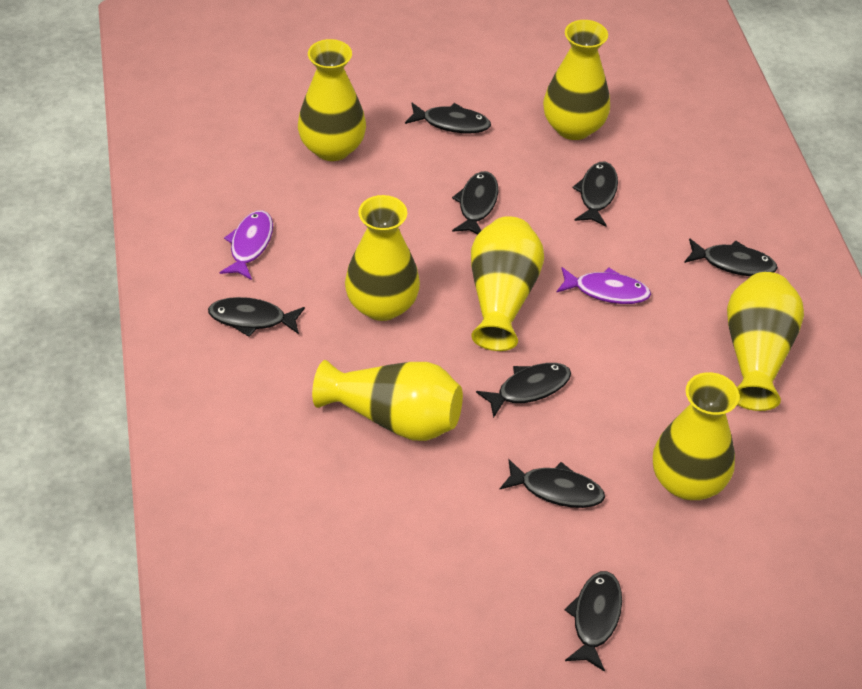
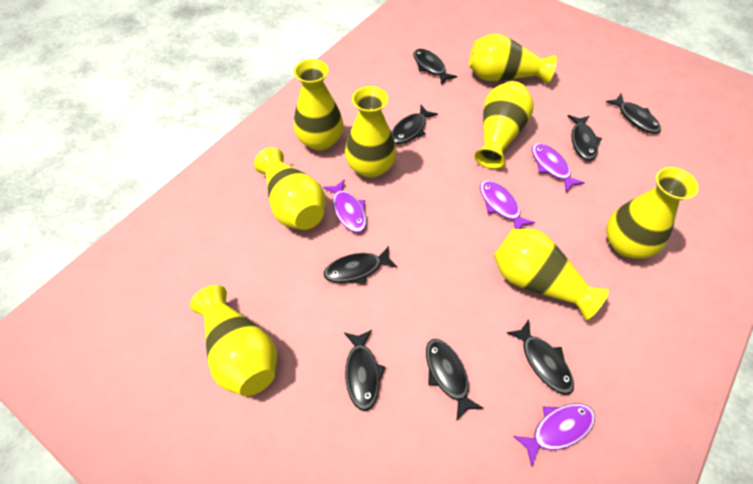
purple fish: [220,210,273,280] [556,267,651,304] = 2 -> [323,179,367,233] [480,180,535,229] [513,404,595,467] [532,143,585,192] = 4
yellow vase: [298,39,366,161] [312,360,463,441] [345,195,420,321] [471,216,544,351] [543,20,610,140] [653,372,739,500] [727,272,804,411] = 7 -> [190,285,277,396] [254,147,326,230] [294,59,343,151] [345,86,397,178] [469,34,557,84] [474,81,534,169] [494,229,609,320] [606,167,699,259] = 8

